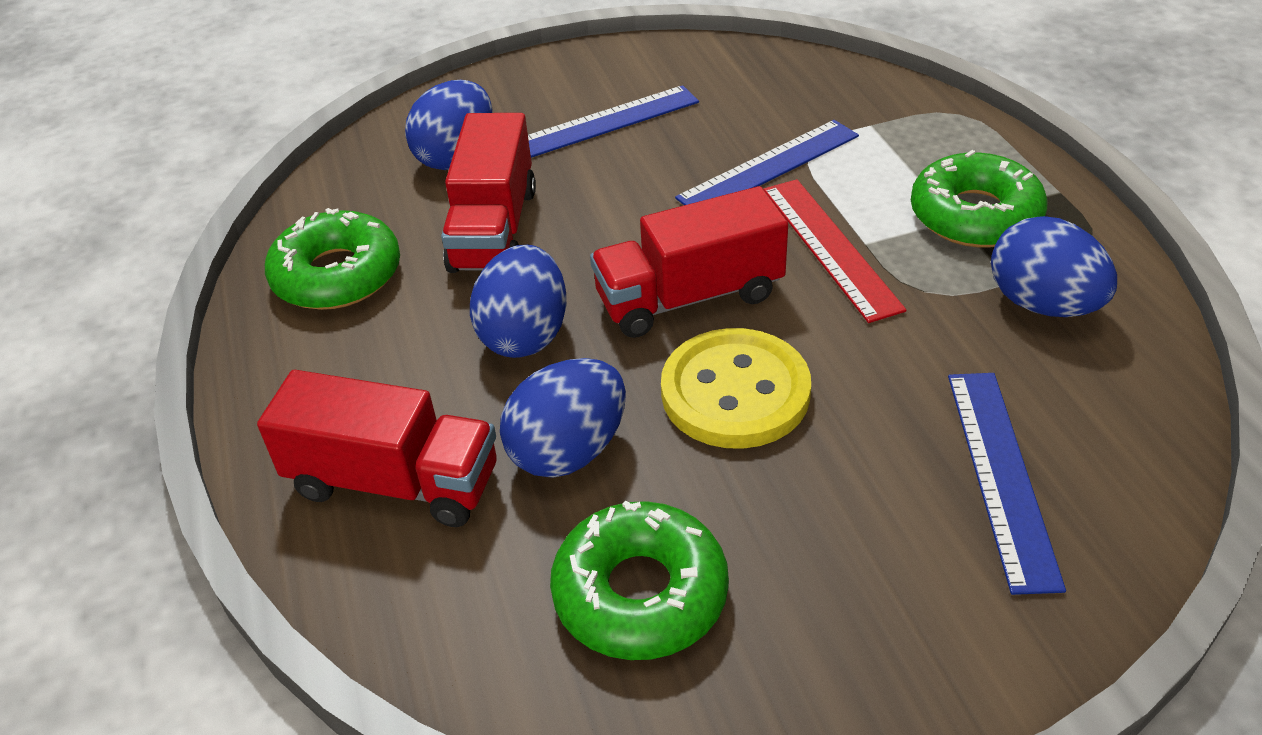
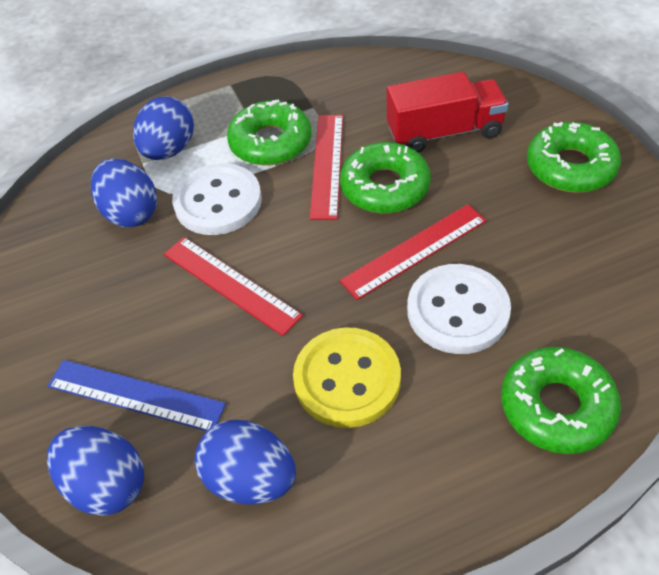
blue ruler: [528,85,699,158] [675,120,859,205] [948,373,1066,595] = 3 -> [47,360,226,431] = 1
green donut: [265,208,400,310] [550,500,729,660] [911,150,1048,248] = 3 -> [227,99,312,166] [340,142,431,213] [501,347,621,454] [527,122,621,193] = 4
red ruler: [764,179,907,323] = 1 -> [164,237,303,336] [310,115,343,220] [340,204,487,300] = 3
red truck: [257,370,497,527] [441,113,536,273] [590,186,788,338] = 3 -> [387,72,509,153] = 1
white button: none = 0 -> [172,163,262,235] [407,264,511,354] = 2

